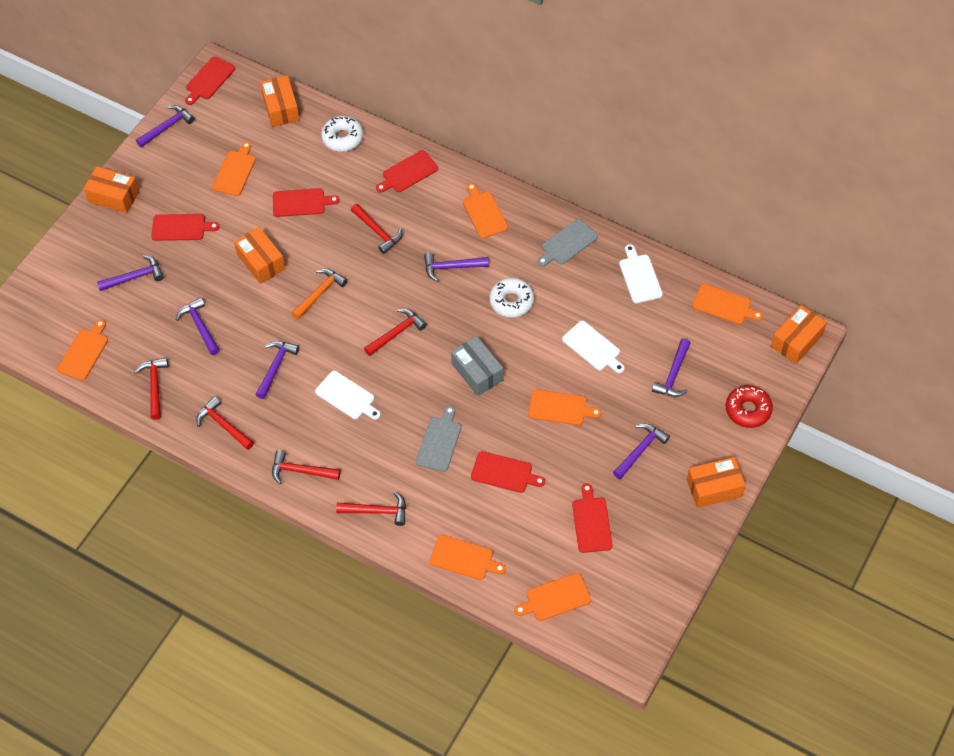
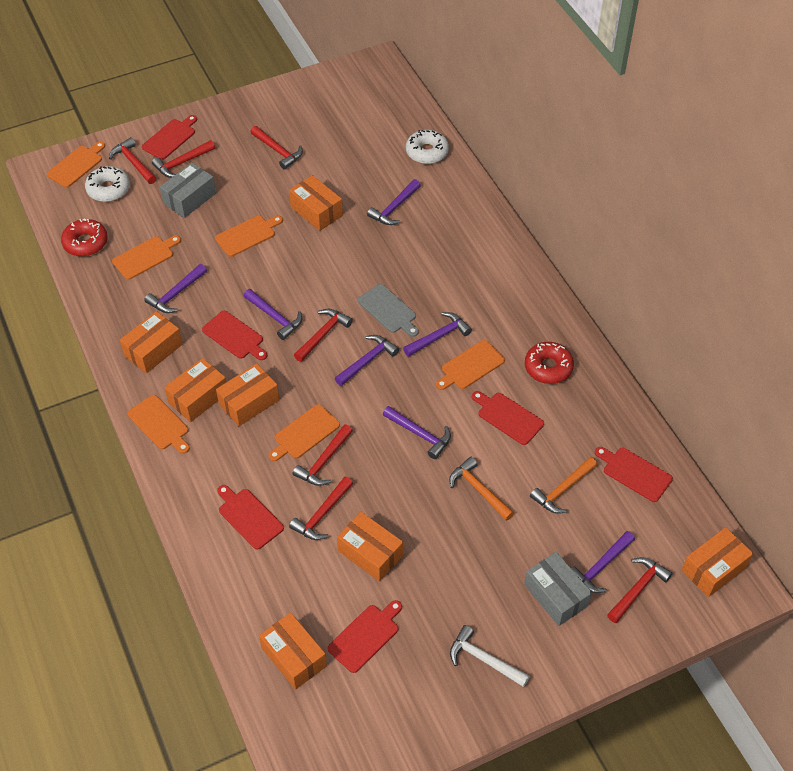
grey box: [451,336,503,396] = 1 -> [160,163,216,218] [524,552,592,626] = 2
grey cutting board: [416,406,461,472] [537,219,598,266] = 2 -> [358,284,419,337] = 1
orange box: [83,166,139,214] [234,227,286,284] [260,75,300,127] [687,457,746,508] [771,305,827,364] = 5 -> [120,311,182,373] [164,358,226,422] [216,363,279,426] [259,612,327,690] [289,175,343,231] [337,512,403,581] [682,527,753,597] = 7
orange cutting board: [57,319,108,381] [212,141,256,196] [430,535,506,580] [463,183,508,238] [514,573,591,621] [528,389,602,425] [692,284,763,324] = 7 -> [47,142,105,188] [112,235,181,280] [127,395,190,454] [215,216,283,257] [269,404,340,461] [436,340,505,390] = 6
orange hammer: [291,269,348,320] = 1 -> [449,457,514,521] [530,457,597,514] = 2
red donut: [726,385,773,428] = 1 -> [61,218,108,257] [525,342,574,384] = 2
red hammer: [135,357,168,420] [196,396,254,450] [272,450,341,484] [336,492,406,526] [351,204,402,254] [364,309,427,356] = 6 -> [109,137,156,184] [152,140,215,178] [250,126,303,169] [289,477,353,540] [292,424,353,486] [294,309,353,362] [607,557,673,623] = 7
white cutting board: [315,371,381,420] [562,321,625,373] [619,244,663,303] = 3 -> none = 0
white hammer: none = 0 -> [450,625,530,687] = 1

